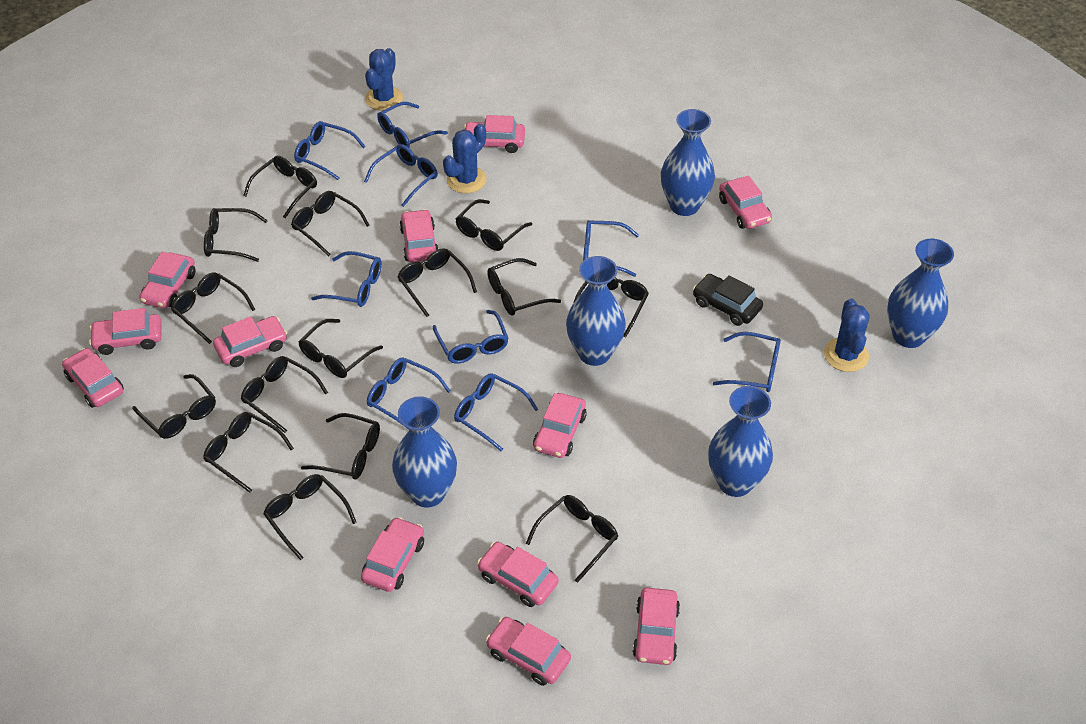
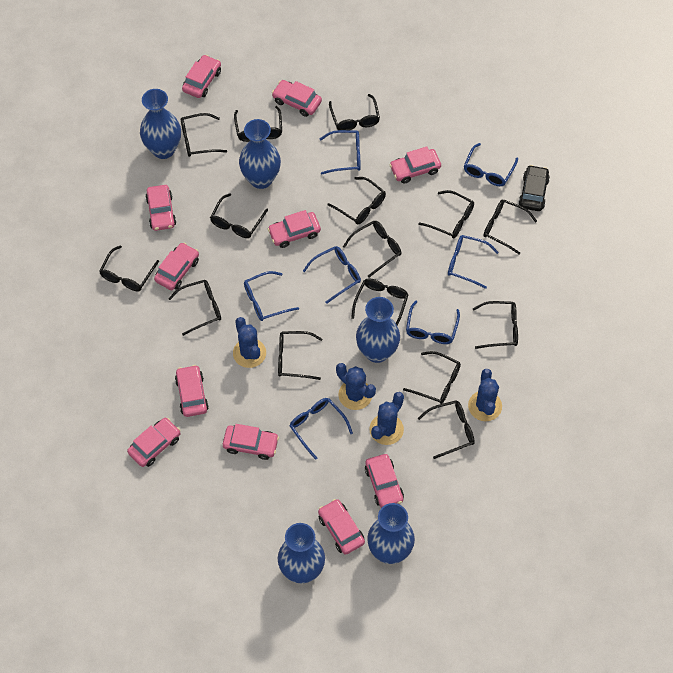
blue cactus: [365,48,403,111] [443,124,487,193] [824,299,870,372] = 3 -> [233,317,266,368] [336,363,376,410] [369,392,404,445] [468,369,502,421] = 4
blue glasses: [294,121,366,180] [311,251,382,307] [364,144,438,207] [367,357,450,430] [377,102,448,148] [433,310,509,364] [454,373,539,451] [583,220,639,277] [713,332,781,392] = 9 -> [244,271,299,321] [290,398,353,460] [303,246,361,304] [320,130,361,175] [406,301,460,344] [448,235,499,289] [464,143,518,186] = 7
pink car: [62,348,124,408] [89,308,161,355] [139,251,196,308] [213,316,287,367] [361,517,424,592] [399,209,439,262] [464,115,525,153] [477,542,559,607] [486,617,571,686] [533,393,587,458] [633,588,680,665] [719,175,772,229] = 12 -> [127,418,180,467] [145,185,176,231] [154,243,199,290] [175,365,209,417] [182,55,221,98] [223,424,279,460] [268,210,321,248] [272,80,322,117] [318,499,365,555] [365,454,404,508] [389,146,441,184] = 11

